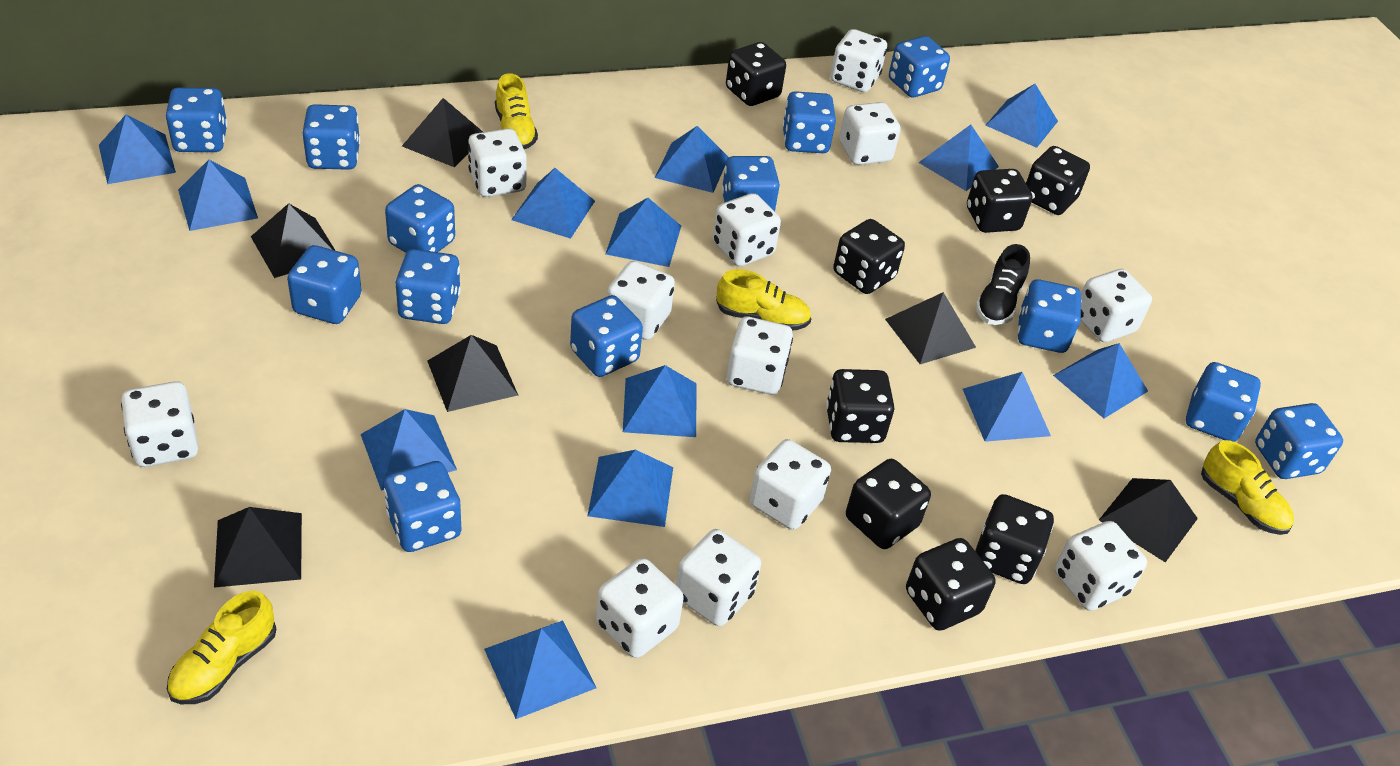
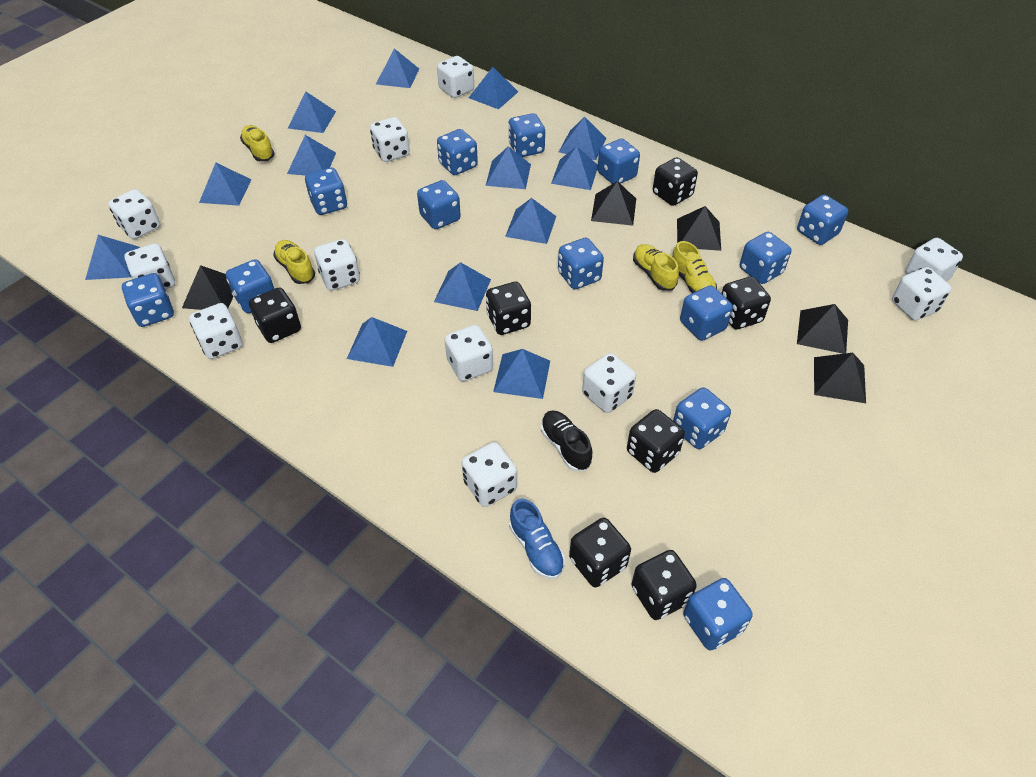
black dice: [726,42,786,106] [826,369,894,443] [833,219,905,294] [846,459,931,549] [906,538,996,631] [967,169,1032,233] [975,494,1054,584] [1026,146,1090,215] = 8 -> [249,288,301,343] [486,282,531,335] [569,518,631,587] [627,409,685,473] [631,550,697,620] [653,157,698,206] [721,276,771,329] = 7
black pyramid: [214,507,302,588] [251,203,336,278] [402,98,483,167] [428,335,518,412] [885,292,976,364] [1099,478,1198,562] = 6 -> [182,265,233,310] [591,181,636,226] [677,206,721,251] [797,304,848,354] [814,353,866,403] = 5
blue shoe: none = 0 -> [509,499,565,579] = 1
white dice: [121,381,198,467] [468,129,527,197] [596,558,684,658] [607,261,675,340] [676,529,761,626] [713,193,781,266] [726,317,793,395] [750,439,831,530] [830,29,887,92] [839,102,901,165] [1055,521,1147,611] [1081,269,1152,342] = 12 -> [108,189,160,239] [124,243,175,289] [189,303,243,359] [314,239,360,291] [370,117,410,162] [437,56,474,98] [445,325,493,381] [462,442,517,507] [582,353,636,413] [892,267,951,321] [905,238,963,282] = 11

